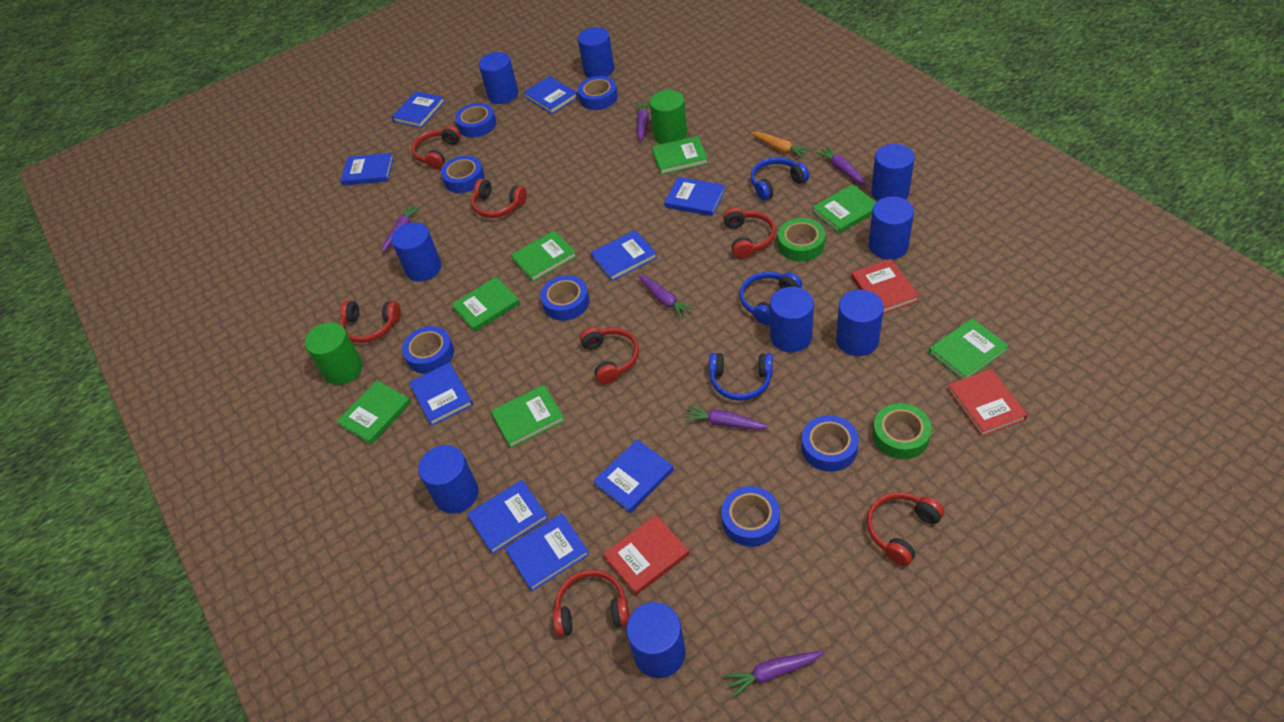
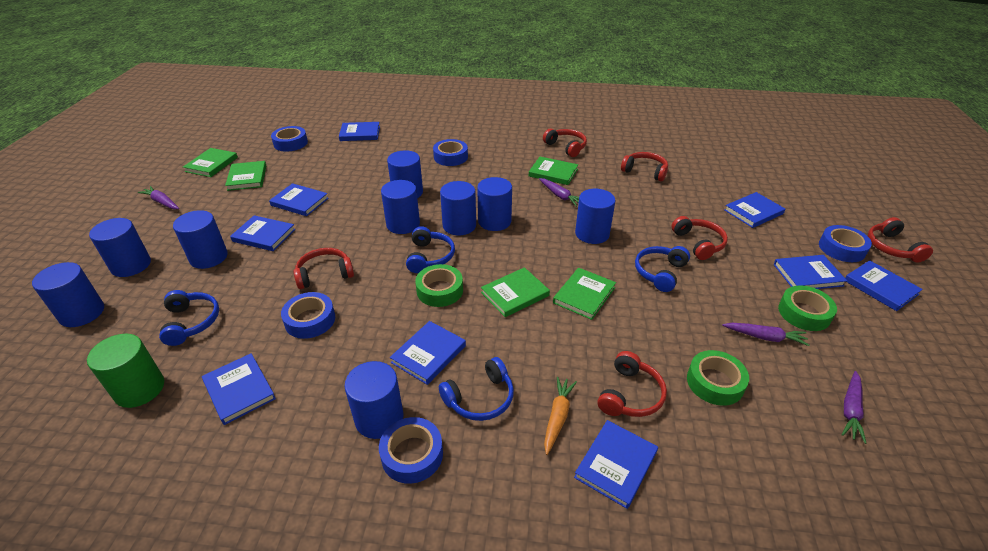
blue headphones: [709,353,773,401] [740,271,802,325] [751,157,809,201] = 3 -> [159,290,219,346] [406,226,455,273] [439,357,514,421] [635,246,690,292] = 4
blue tape: [402,326,454,374] [441,156,485,193] [455,103,496,137] [540,275,589,321] [578,76,618,110] [721,486,780,547] [801,415,859,472] = 7 -> [271,126,308,152] [281,292,335,339] [379,417,443,484] [433,139,468,166] [819,225,872,262] = 5
green book: [337,381,411,445] [452,277,520,332] [491,385,565,448] [511,230,577,282] [652,136,708,175] [812,184,876,234] [929,318,1009,379] = 7 -> [183,148,238,177] [225,161,266,191] [481,267,550,317] [529,157,578,185] [553,268,616,320] = 5
green cylinder: [305,322,363,385] [650,90,687,144] = 2 -> [87,334,164,408] = 1
green tape: [778,218,825,262] [873,403,932,459] = 2 -> [415,264,463,307] [687,350,749,406] [778,286,837,331] = 3
purple carrot: [382,204,421,252] [636,101,650,141] [638,275,695,319] [684,405,769,430] [724,651,824,698] [815,146,867,185] = 6 -> [138,186,179,209] [539,178,579,207] [722,323,809,346] [841,371,867,444] = 4
red book: [603,515,689,595] [851,259,919,314] [947,369,1028,437] = 3 -> none = 0
red headphones: [340,301,401,343] [412,126,461,169] [471,179,527,218] [553,570,630,637] [580,327,639,384] [723,207,776,259] [867,492,944,566] = 7 -> [293,248,354,289] [543,129,587,157] [598,351,667,417] [621,152,668,181] [671,216,728,260] [868,217,933,262] = 6

